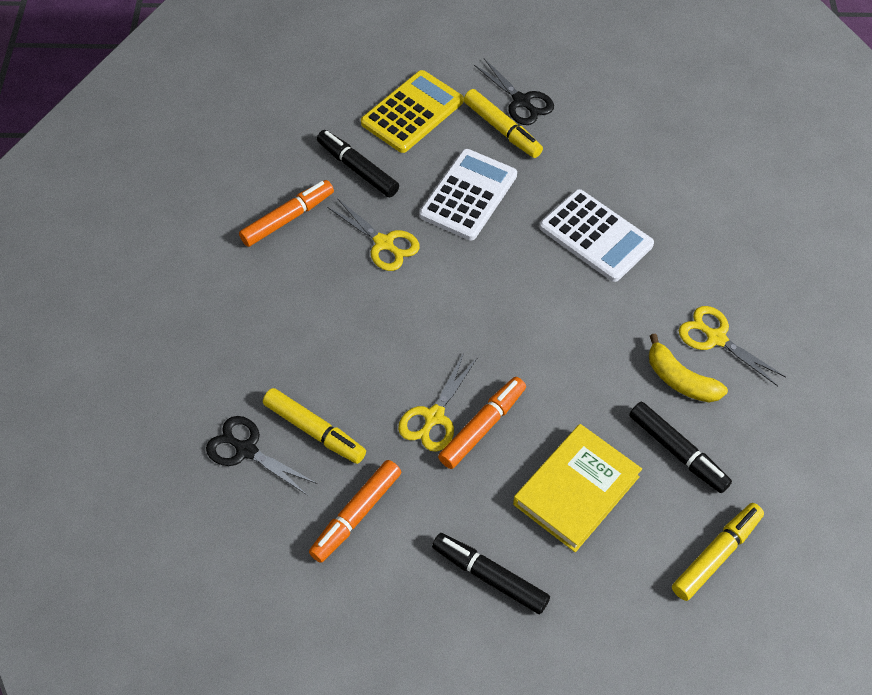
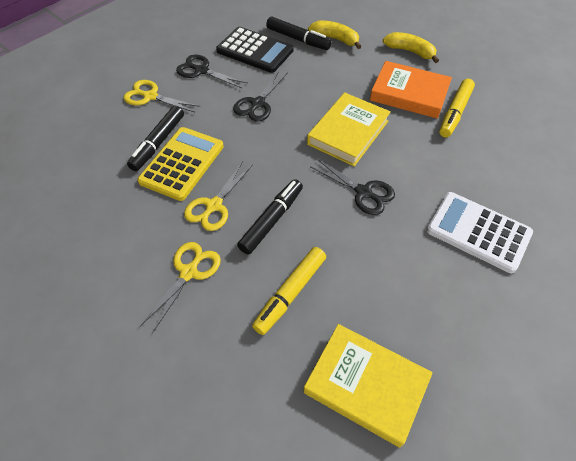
black calculator: none = 0 -> [216,27,294,73] = 1
black scissors: [206,416,317,495] [474,58,554,125] = 2 -> [176,55,247,88] [233,71,287,122] [311,159,395,215] = 3
orange book: none = 0 -> [370,61,452,119] = 1
orange marker: [239,180,334,247] [309,460,401,563] [438,377,526,469] = 3 -> none = 0
white calculator: [419,149,517,240] [540,189,654,282] = 2 -> [427,192,533,273] = 1
yellow banana: [649,333,728,403] = 1 -> [308,20,362,49] [383,32,439,63] = 2
yellow book: [513,424,642,552] = 1 -> [304,324,433,448] [307,93,391,166] = 2
yellow marker: [263,388,366,464] [464,89,543,158] [672,503,764,601] = 3 -> [252,247,326,335] [439,79,475,137] = 2

